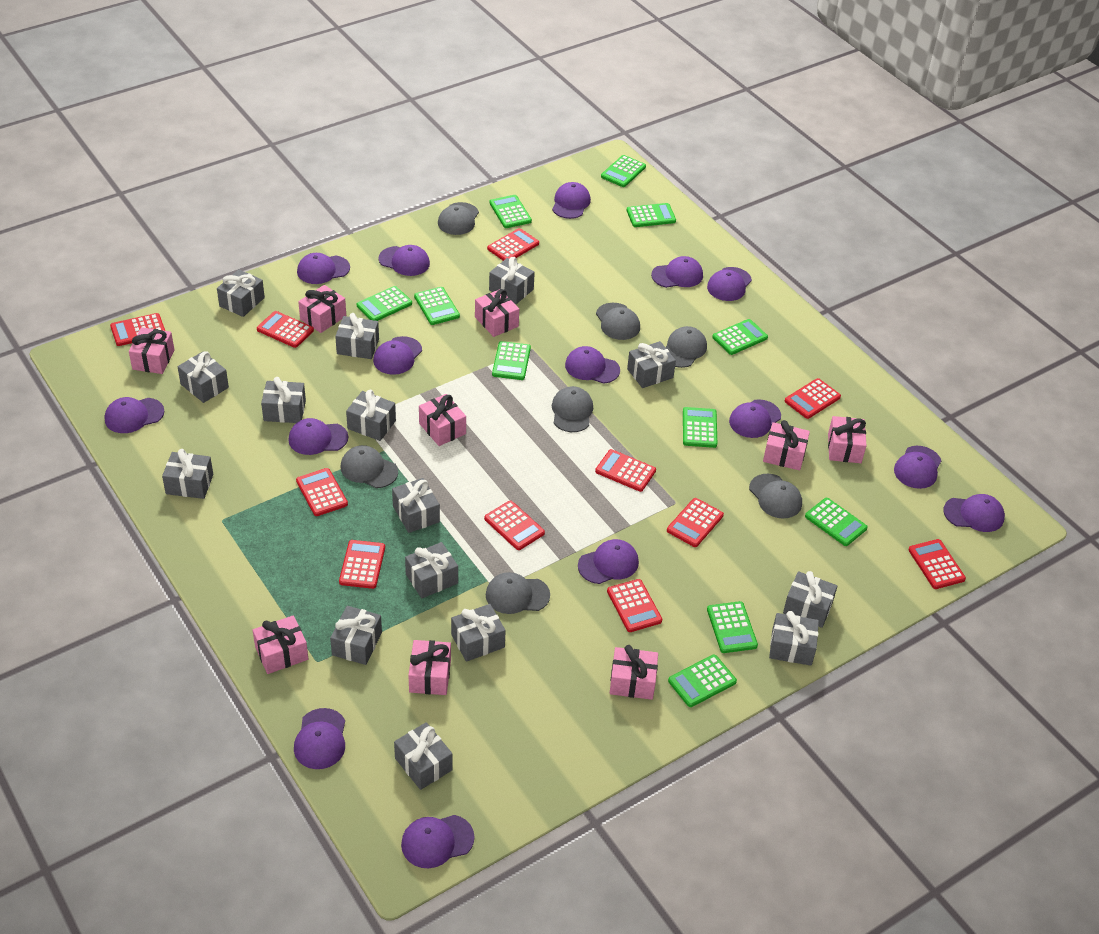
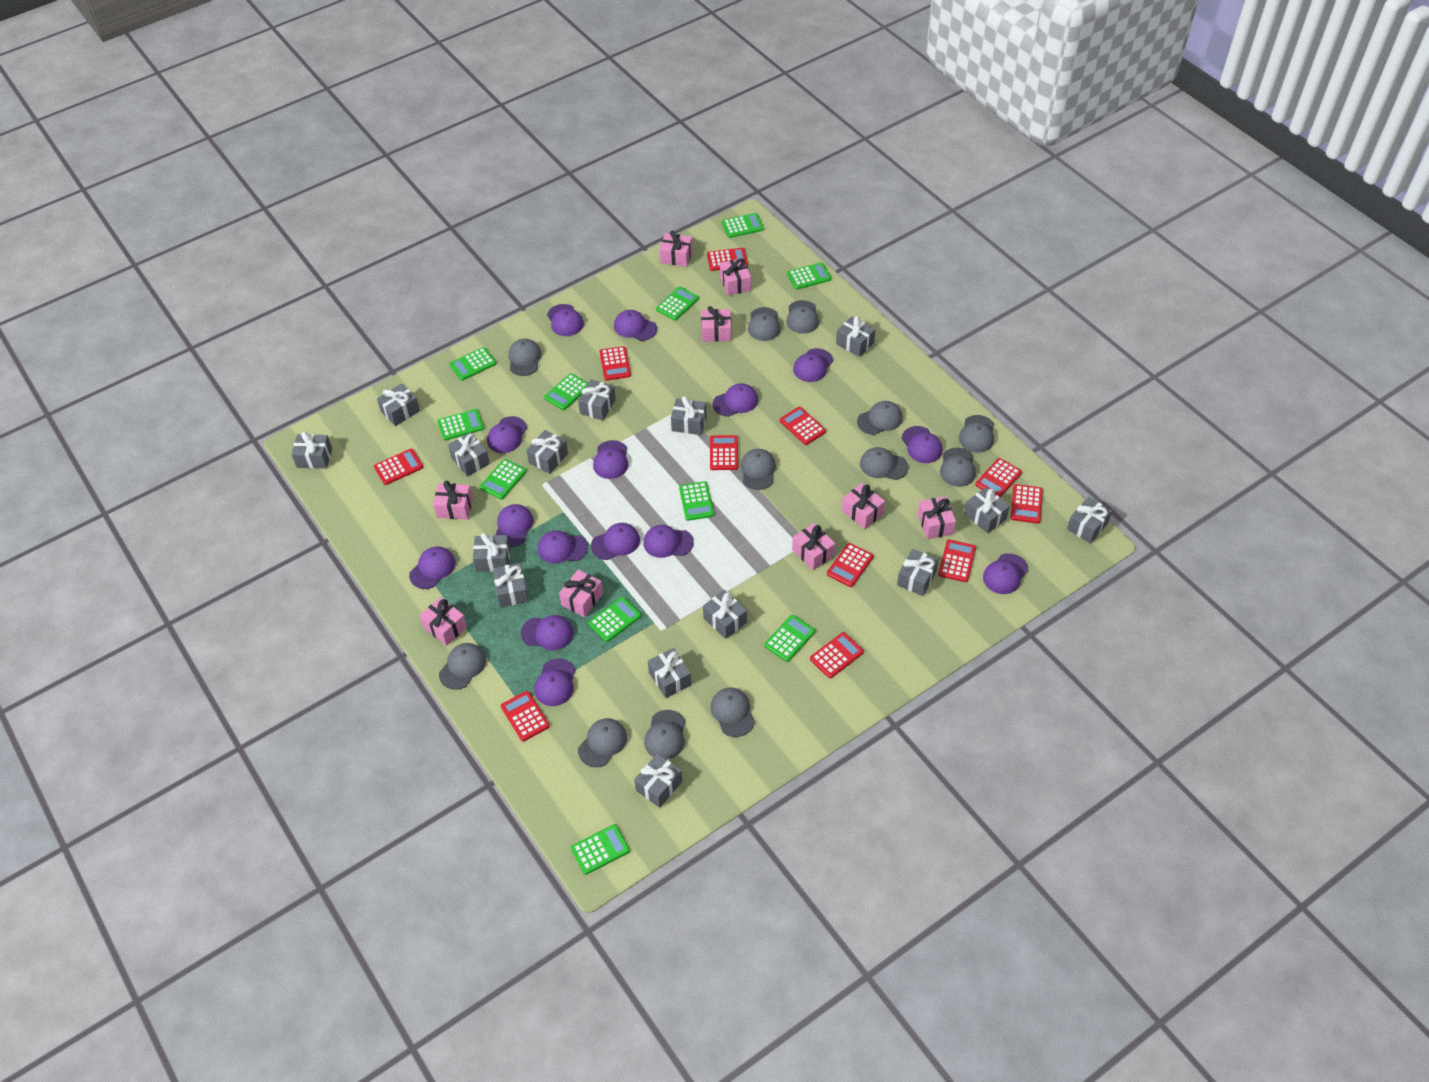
grey cap: [340,445,398,488] [438,202,479,235] [486,572,550,614] [552,386,593,432] [596,303,640,340] [666,326,707,368] [749,474,802,519] = 7 -> [439,643,486,690] [508,339,542,376] [578,718,627,767] [644,710,685,760] [711,688,755,737] [741,449,776,490] [748,307,781,341] [786,300,819,334] [857,401,903,435] [860,447,909,480] [940,448,976,487] [959,415,994,453] = 12

